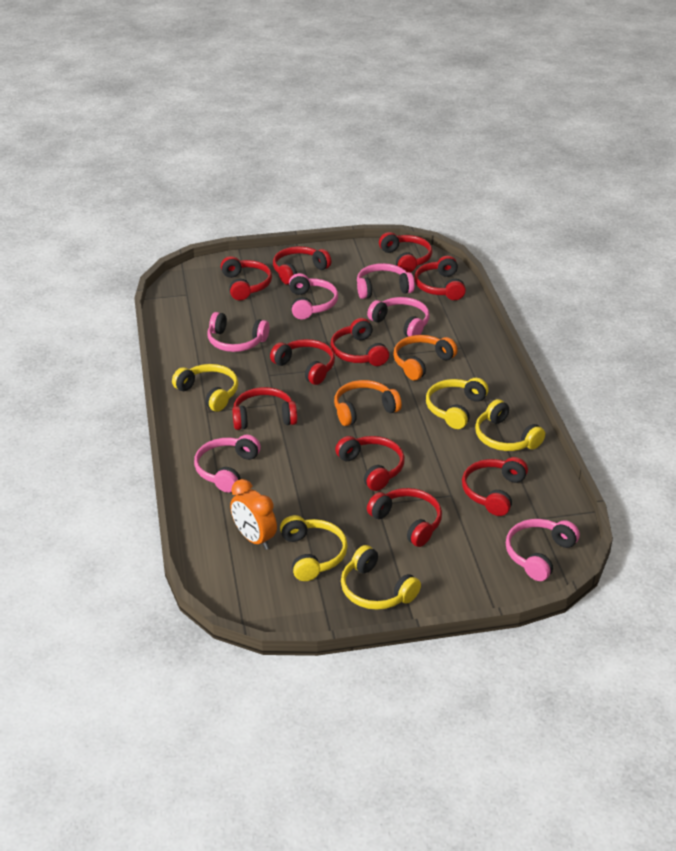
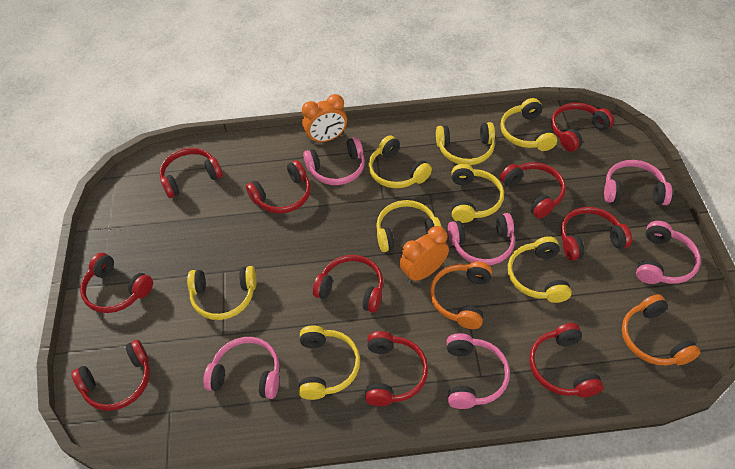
orange clock: [230,479,277,550] = 1 -> [302,94,347,144] [400,226,449,283] = 2
yellow headphones: [172,364,238,412] [280,515,348,581] [341,545,421,610] [426,378,488,429] [475,399,545,451] = 5 -> [187,266,257,320] [299,326,360,400] [368,135,432,188] [376,200,442,252] [436,122,495,165] [452,164,504,223] [500,98,557,151] [508,236,572,303] = 8

